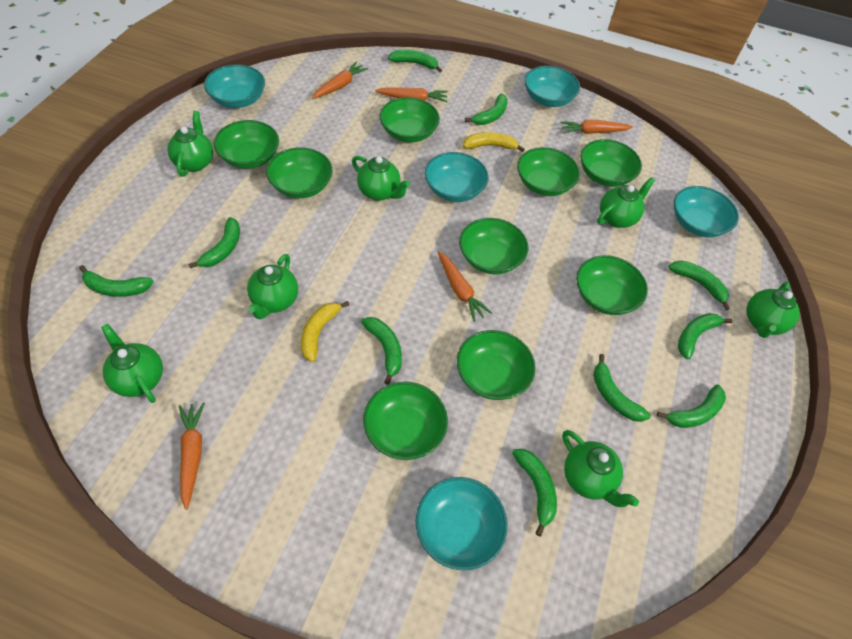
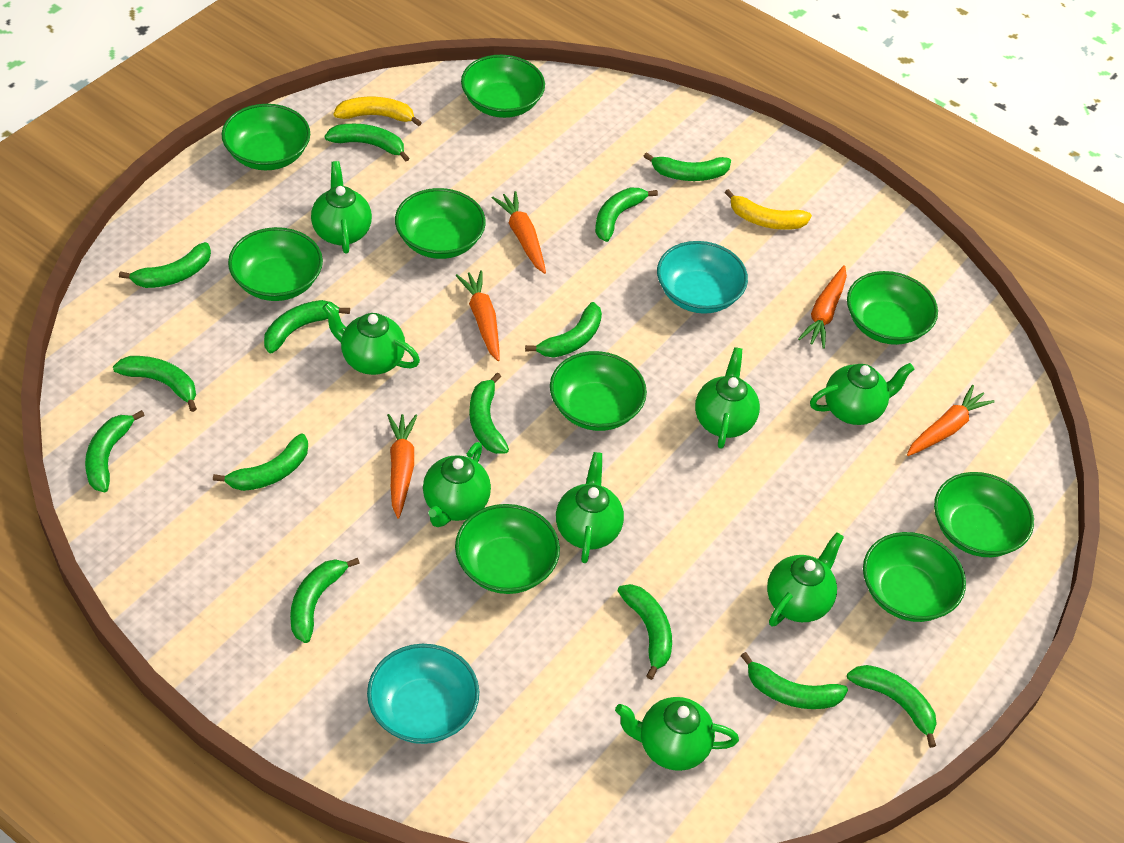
green banana: [79,265,154,297] [188,217,240,268] [361,317,402,385] [388,49,442,72] [465,94,508,125] [512,449,557,536] [593,354,651,422] [657,384,726,428] [668,260,730,310] [678,313,732,359] = 10 -> [85,410,145,492] [113,356,197,412] [119,242,211,288] [213,434,308,491] [264,300,350,353] [290,558,360,643] [325,124,409,162] [469,373,509,454] [525,302,602,358] [595,188,658,242] [617,584,672,680] [643,152,731,181] [741,652,848,709] [847,665,937,748] = 14
green teapot: [101,324,163,403] [168,111,213,177] [247,254,298,319] [352,156,410,201] [562,430,639,507] [597,177,655,228] [746,282,800,338] = 7 -> [311,161,372,254] [322,303,420,375] [423,442,491,527] [556,452,624,563] [615,697,739,771] [695,347,760,449] [767,532,844,626] [810,363,914,425] = 8
turquoise bowl: [204,64,265,108] [416,477,507,571] [424,152,489,202] [524,66,580,107] [674,186,739,237] = 5 -> [367,644,479,744] [657,241,748,314] = 2

